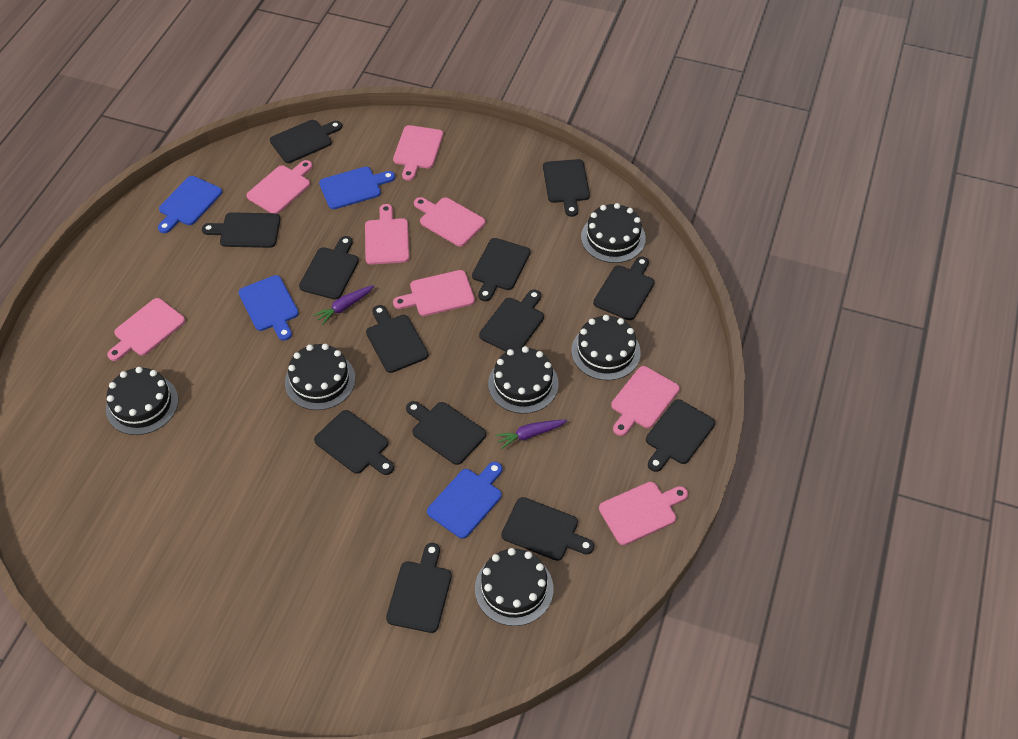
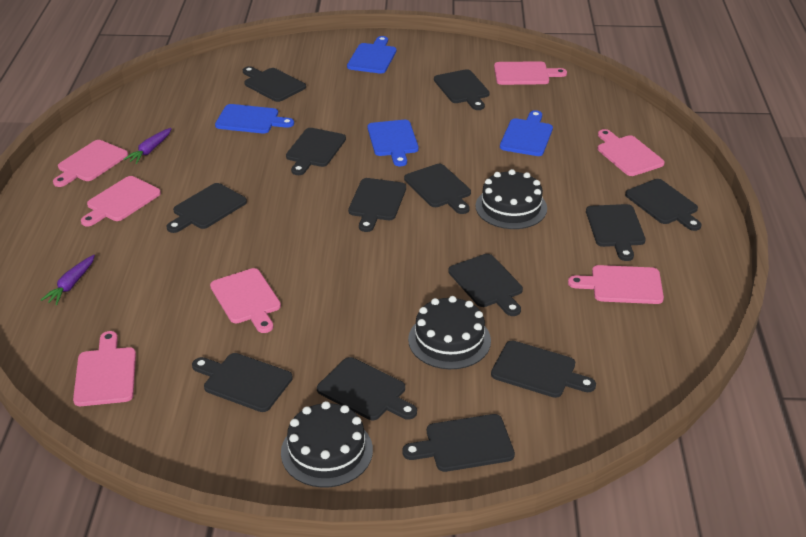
black cake: [106,367,178,435] [285,344,355,410] [475,548,554,626] [488,346,559,414] [571,315,641,380] [581,203,646,263] = 6 -> [281,401,373,488] [408,296,491,369] [475,169,547,229] = 3
pink cutting board: [107,298,185,361] [246,160,313,214] [365,204,409,265] [393,125,443,181] [393,270,475,316] [414,197,485,247] [599,482,688,545] [611,366,680,436] = 8 -> [53,140,128,187] [73,331,136,406] [81,176,161,226] [210,268,281,333] [494,61,567,85] [568,265,664,304] [598,129,665,176] = 7

